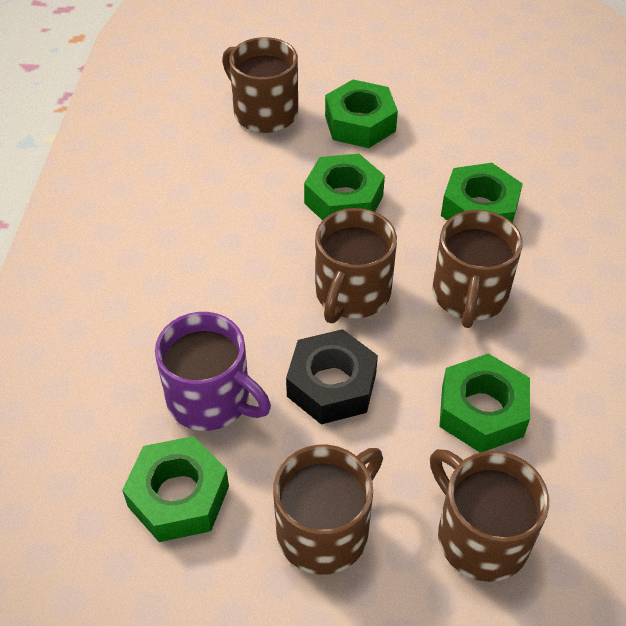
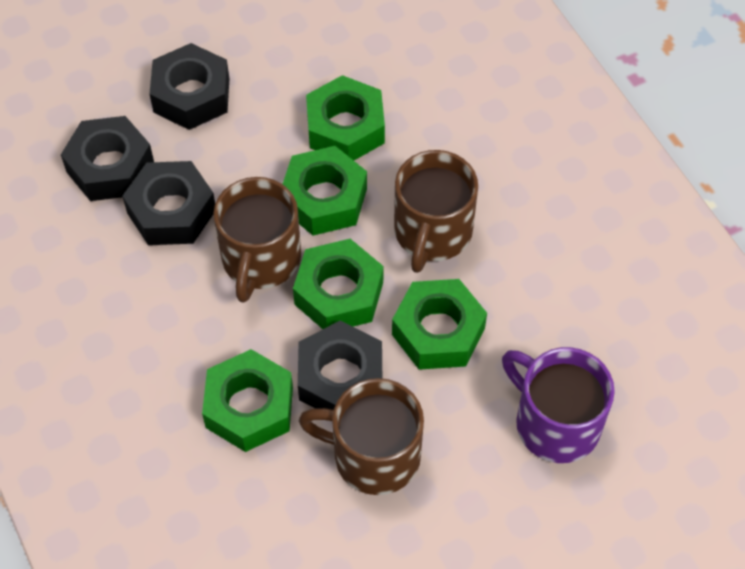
black nut: [286,329,378,424] = 1 -> [61,116,154,201] [122,161,215,245] [149,43,229,130] [298,320,382,410] = 4
brown mug: [222,37,298,133] [273,444,383,575] [315,208,397,323] [430,449,549,582] [433,210,523,328] = 5 -> [214,177,301,303] [299,378,424,495] [394,150,478,273] = 3

